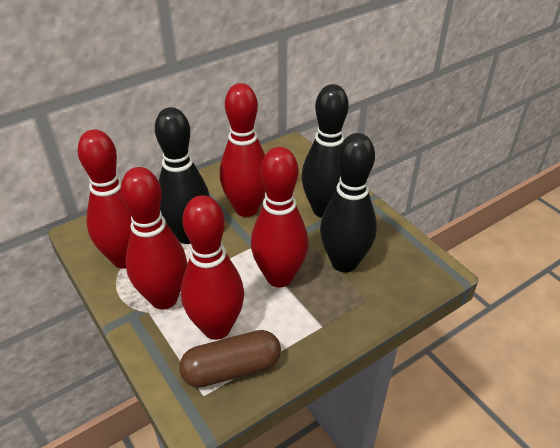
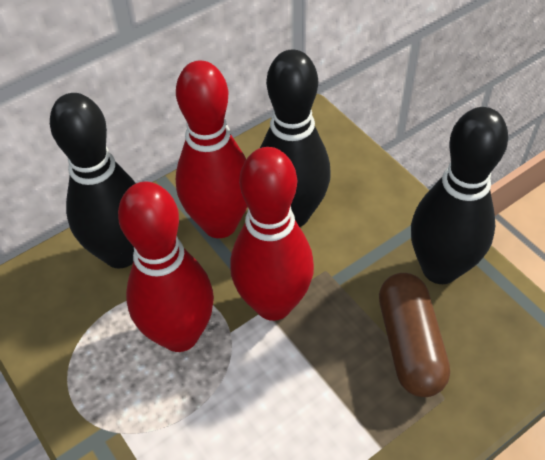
red bowling pin: [78,129,132,269] [120,167,187,309] [181,195,244,340] [220,83,266,217] [251,147,308,288] = 5 -> [118,182,214,352] [176,60,248,238] [230,147,314,321] = 3

